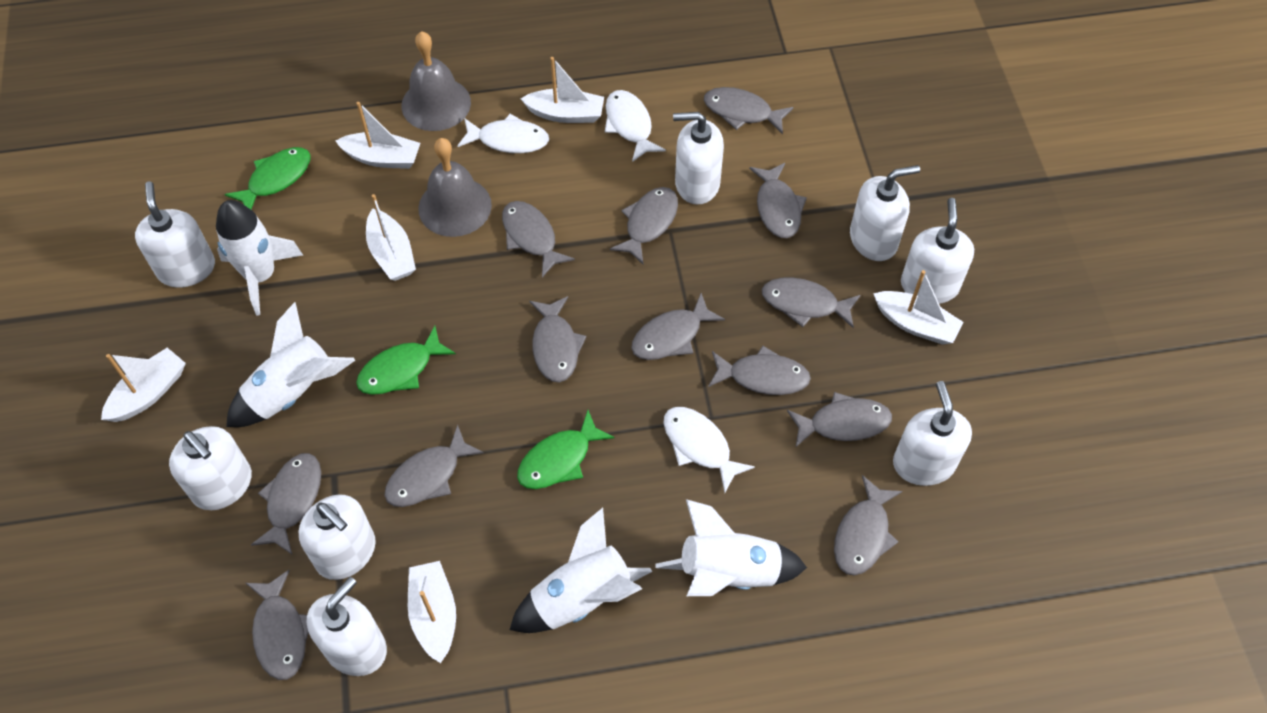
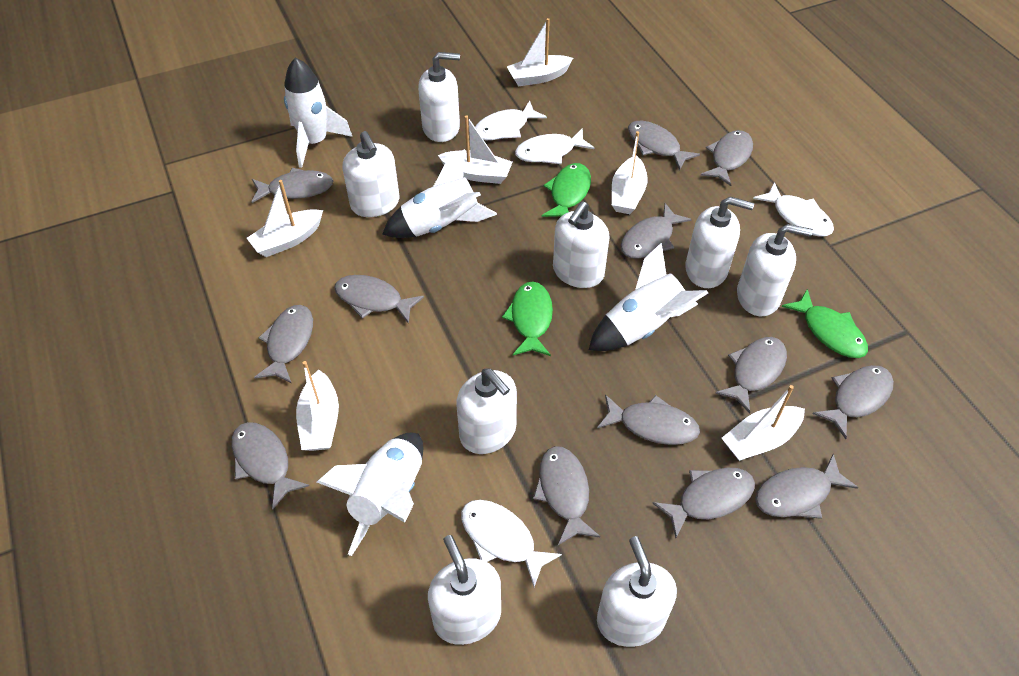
grey bell: [402,31,471,131] [418,138,492,237] = 2 -> none = 0
white fish: [458,114,549,153] [605,90,666,162] [663,407,755,493] = 3 -> [461,500,562,587] [475,100,547,140] [515,128,594,164] [753,182,834,236] = 4

